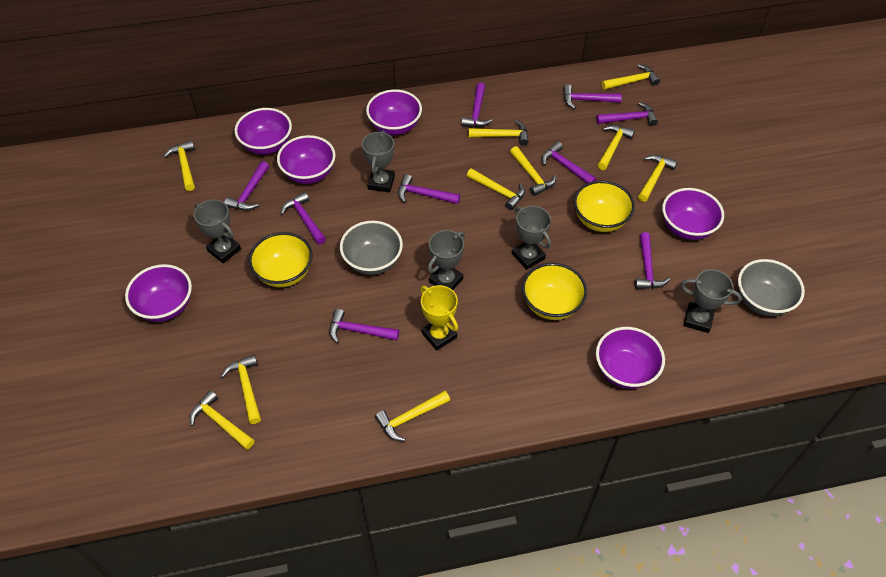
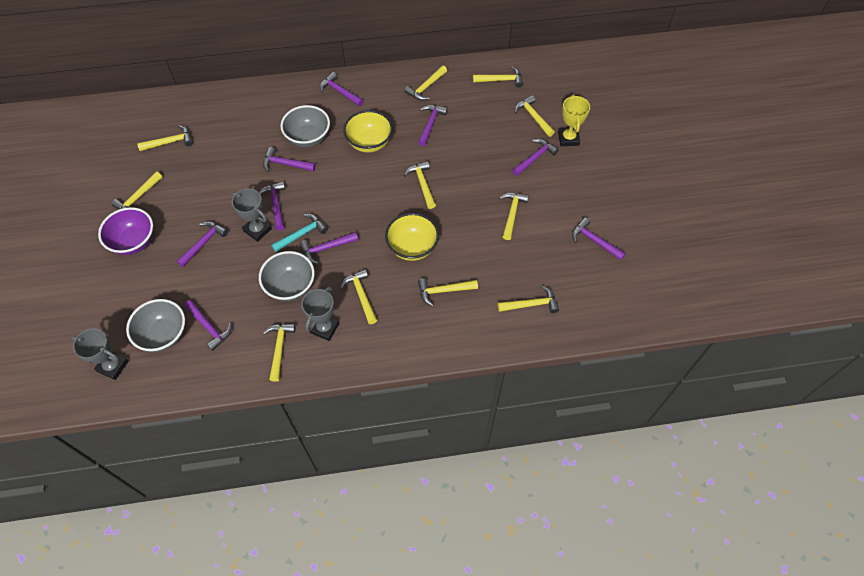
grey bowl: [340,221,403,275] [738,259,805,316] = 2 -> [126,299,185,352] [259,251,315,301] [280,105,330,147] = 3
grey trophy: [194,199,241,263] [362,130,395,193] [427,230,465,290] [512,206,551,270] [681,269,742,333] = 5 -> [72,328,129,380] [232,189,272,242] [301,286,340,341] = 3
purple bowl: [125,264,192,322] [235,108,292,155] [277,135,335,184] [366,89,422,135] [596,327,665,389] [662,188,724,240] = 6 -> [98,207,153,255] = 1
turquoise hammer: none = 0 -> [271,214,328,252] = 1
yellow bowl: [249,232,313,288] [522,263,587,320] [574,181,635,232] = 3 -> [343,110,393,153] [385,213,439,261] = 2
yellow hammer: [163,141,195,191] [190,390,255,450] [221,355,261,424] [375,391,450,441] [467,168,525,210] [469,120,529,145] [510,146,556,196] [598,125,635,170] [601,64,660,90] [638,155,678,202] = 10 -> [112,172,163,209] [137,125,193,151] [263,324,296,382] [340,269,377,324] [404,66,447,101] [404,161,436,209] [418,278,478,306] [473,66,523,88] [498,286,559,313] [499,193,529,240] [515,95,555,137] = 11

